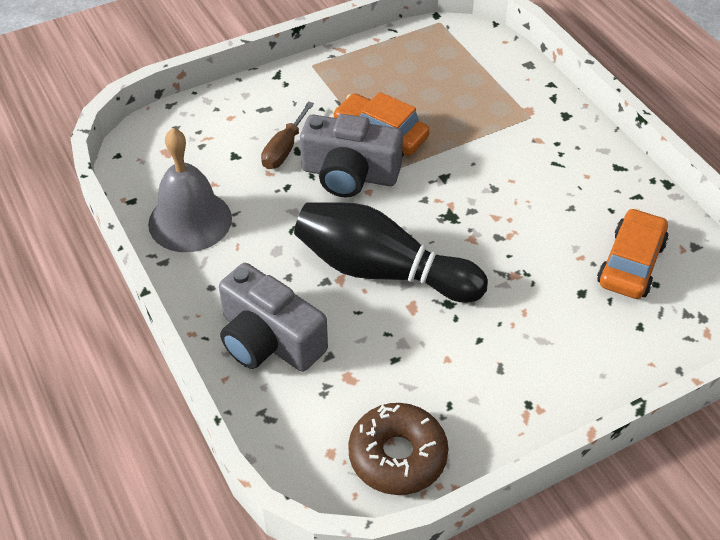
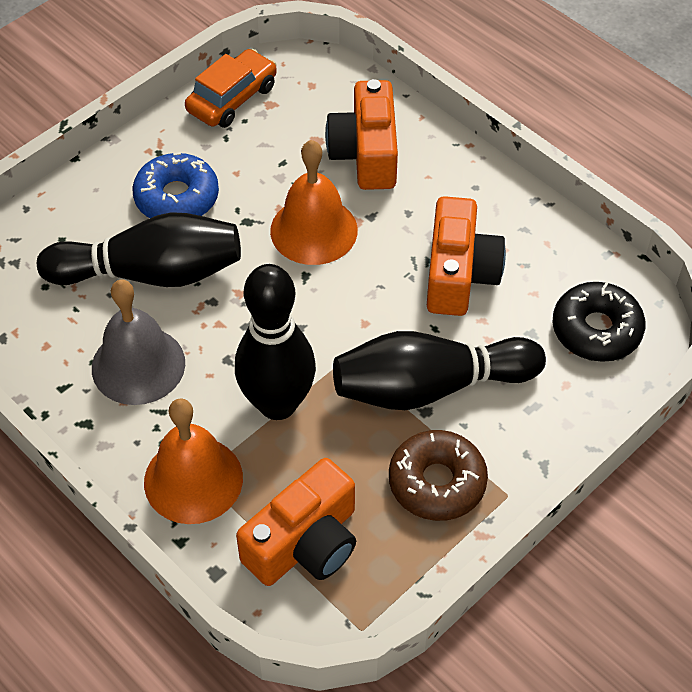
black bowling pin: [294,202,488,303] = 1 -> [37,212,241,287] [235,264,316,420] [333,331,546,410] = 3
black donut: none = 0 -> [553,282,645,362] = 1
blue donut: none = 0 -> [132,152,219,218] = 1
brown screwdriver: [261,101,314,169] = 1 -> none = 0
grey camera: [219,263,328,372] [300,114,403,198] = 2 -> none = 0
orange bell: none = 0 -> [144,398,243,524] [270,140,358,265] = 2
orange camera: none = 0 -> [236,458,356,586] [325,79,398,190] [427,196,506,316] = 3
orange car: [333,92,430,157] [597,208,669,299] = 2 -> [185,49,277,128] = 1

